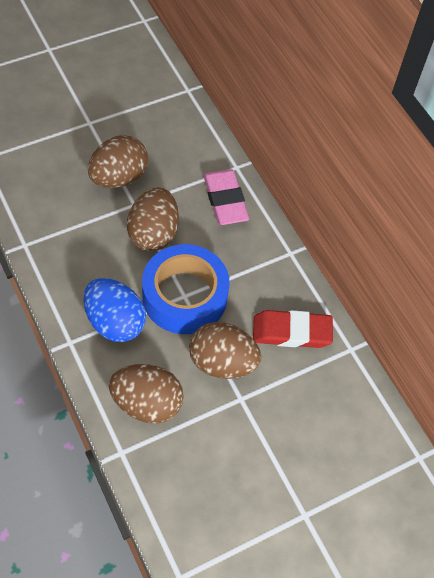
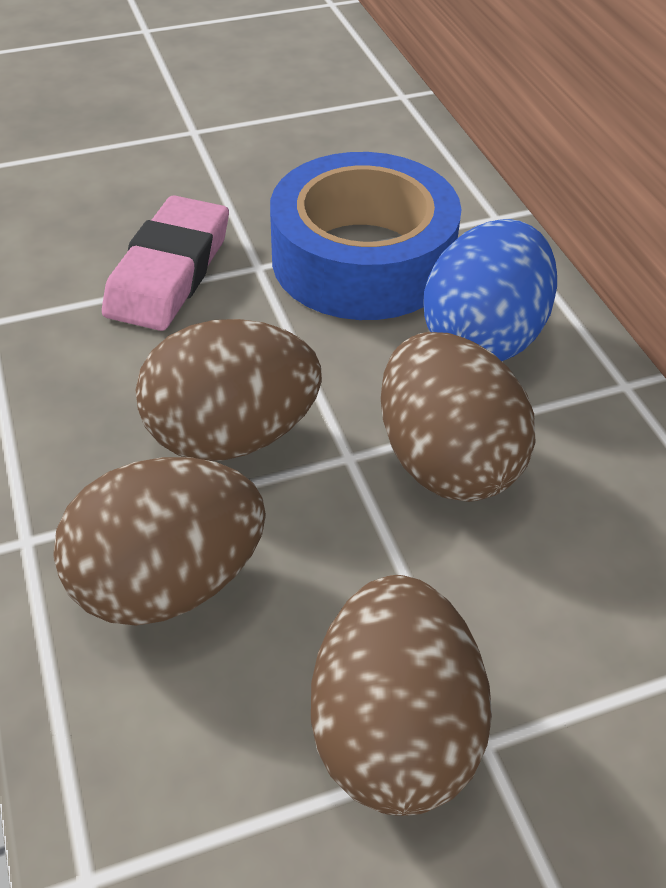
red eraser: [253,310,333,348] = 1 -> none = 0

